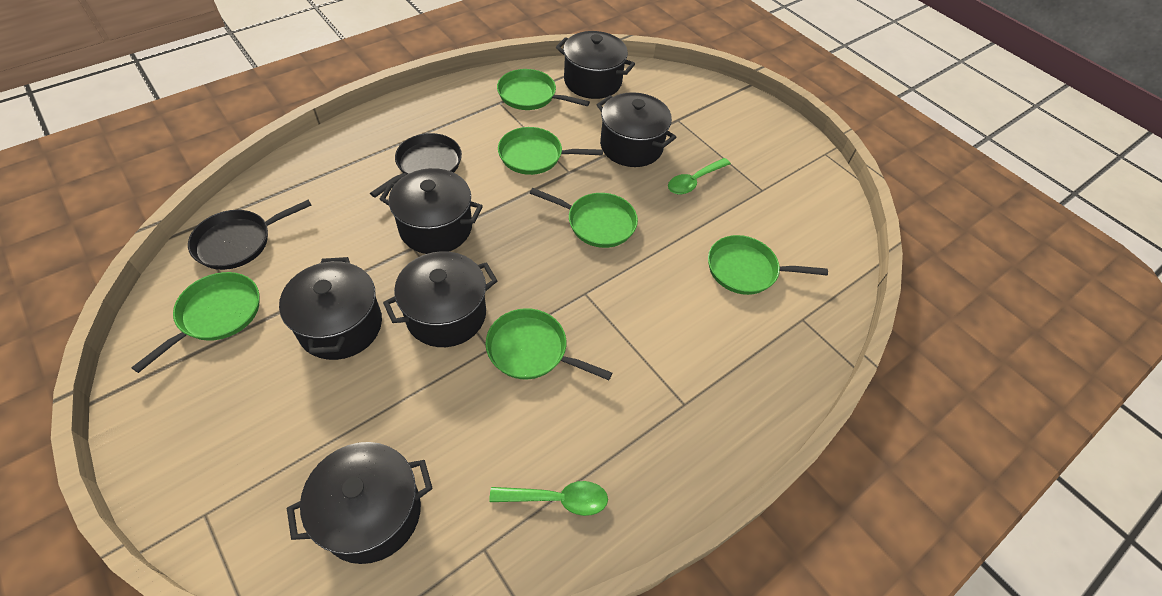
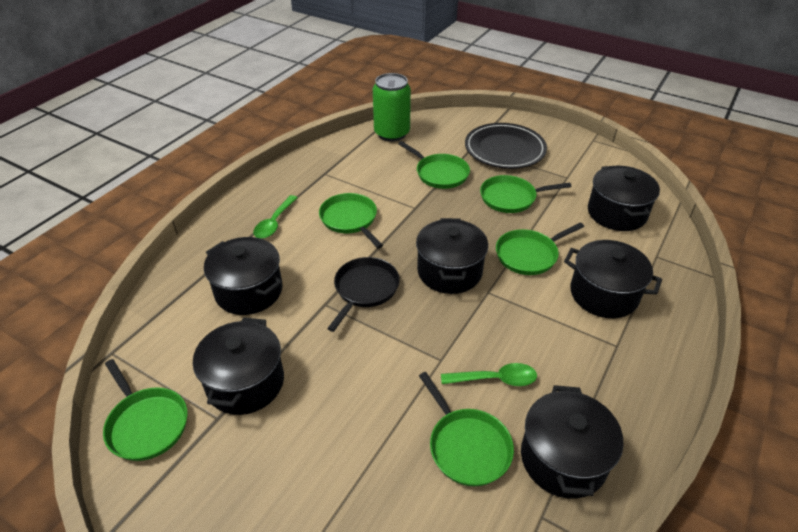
black pan: [188,200,312,270] [370,133,462,198] = 2 -> [327,257,400,332] = 1
black plate: none = 0 -> [465,123,547,169] = 1
green can: none = 0 -> [373,73,411,141] = 1

